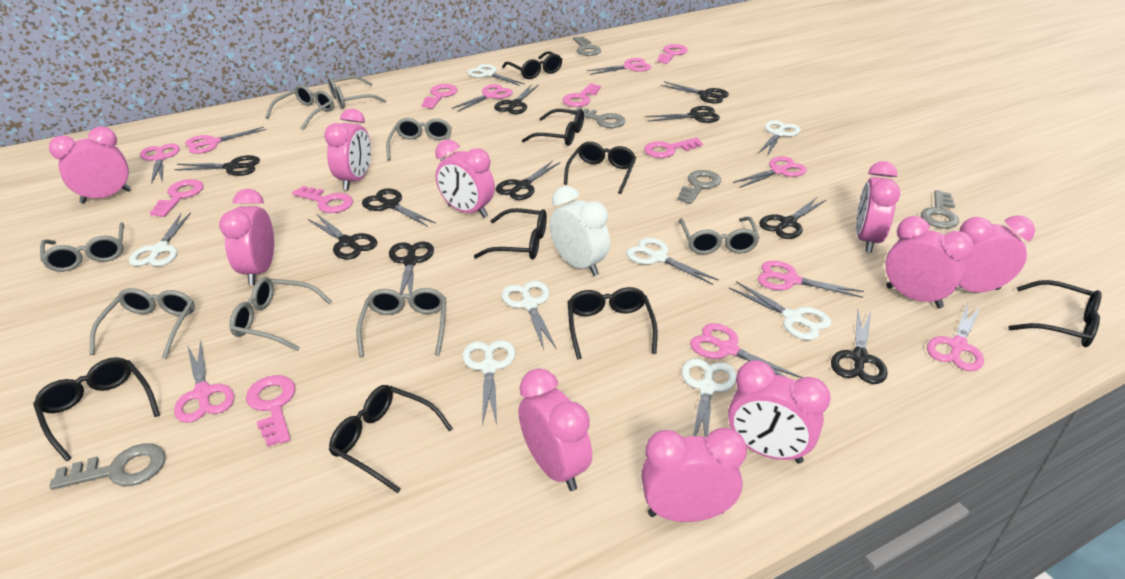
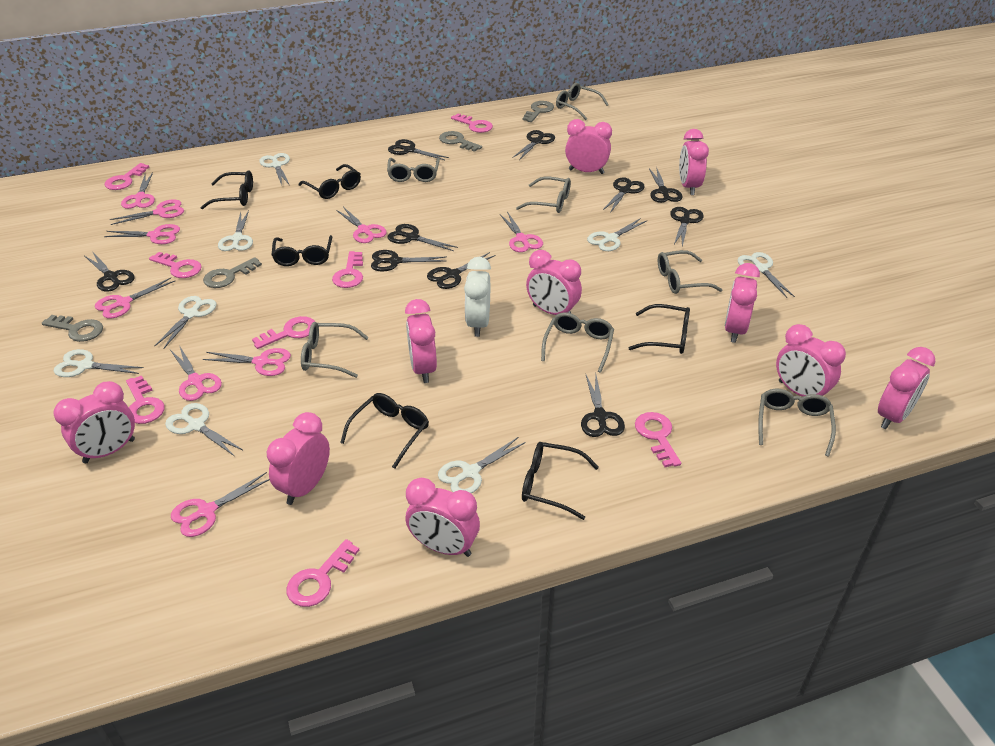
black glasses: [33,357,160,461] [329,385,453,493] [474,208,547,259] [502,51,562,79] [522,109,584,146] [564,142,636,194] [568,287,658,359] [1008,280,1102,347] = 8 -> [200,171,253,209] [272,235,333,266] [299,164,361,199] [340,393,429,469] [522,442,599,520] [629,304,690,354] = 6
grey glasses: [40,222,124,272] [90,288,195,359] [230,277,332,351] [265,85,334,130] [328,76,386,109] [356,288,446,357] [386,118,452,161] [679,216,760,254] = 8 -> [301,322,369,378] [387,158,440,182] [516,176,571,213] [541,313,614,373] [556,83,609,120] [658,250,722,294] [758,389,836,457] = 7
grey key: [50,443,166,490] [571,107,626,128] [573,36,601,56] [677,170,721,204] [921,190,959,229] = 5 -> [42,315,103,342] [203,257,262,288] [439,131,482,152] [522,101,554,122] = 4
pink key: [150,179,204,217] [246,375,296,447] [292,186,353,213] [422,84,458,109] [563,83,601,107] [644,138,703,158] [657,44,688,64] = 7 -> [105,163,149,190] [126,376,165,424] [149,252,202,278] [252,316,315,349] [286,539,359,607] [332,251,363,288] [451,114,493,133] [635,412,681,467] = 8

